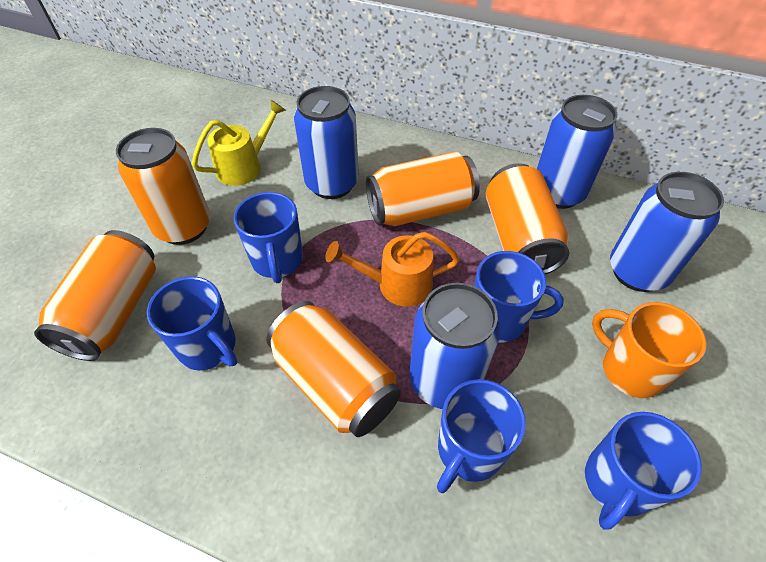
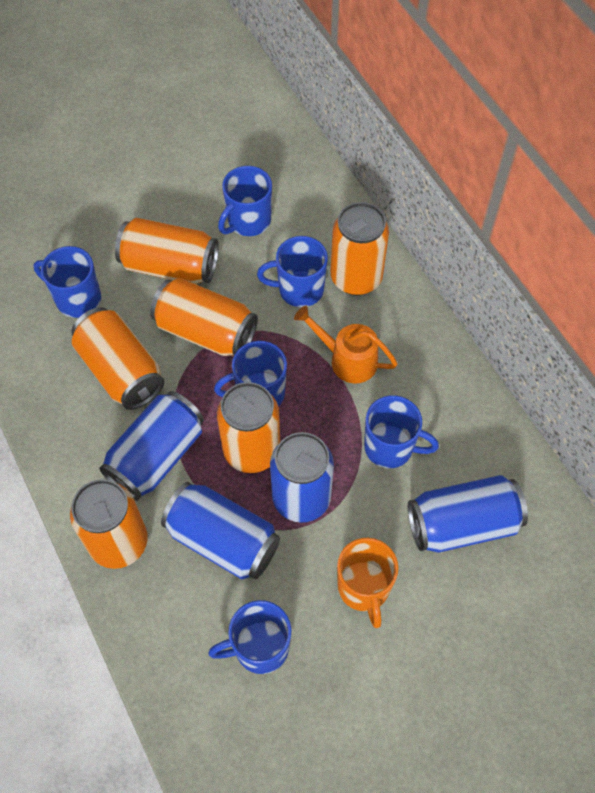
blue mug: [147,276,237,370] [234,192,303,283] [437,379,526,493] [474,251,564,342] [585,412,702,530] = 5 -> [33,246,101,318] [208,600,291,674] [214,341,287,407] [218,166,272,236] [257,236,328,307] [364,395,439,468] = 6
orange can: [34,230,156,361] [116,128,210,245] [267,301,401,437] [366,152,480,226] [486,163,569,274] = 5 -> [70,479,148,569] [71,307,164,410] [115,218,219,284] [150,278,258,356] [217,382,280,473] [330,202,389,296] = 6
yellow watering can: [192,99,286,186] = 1 -> none = 0

